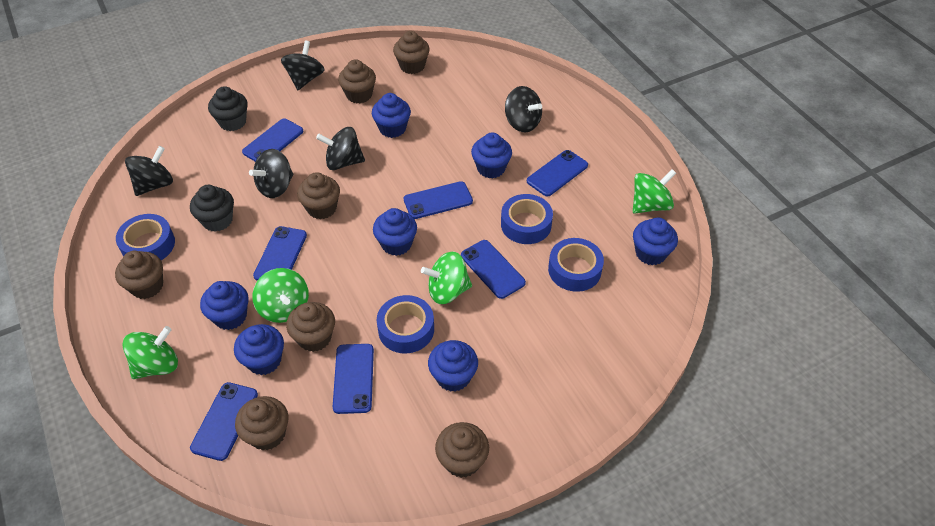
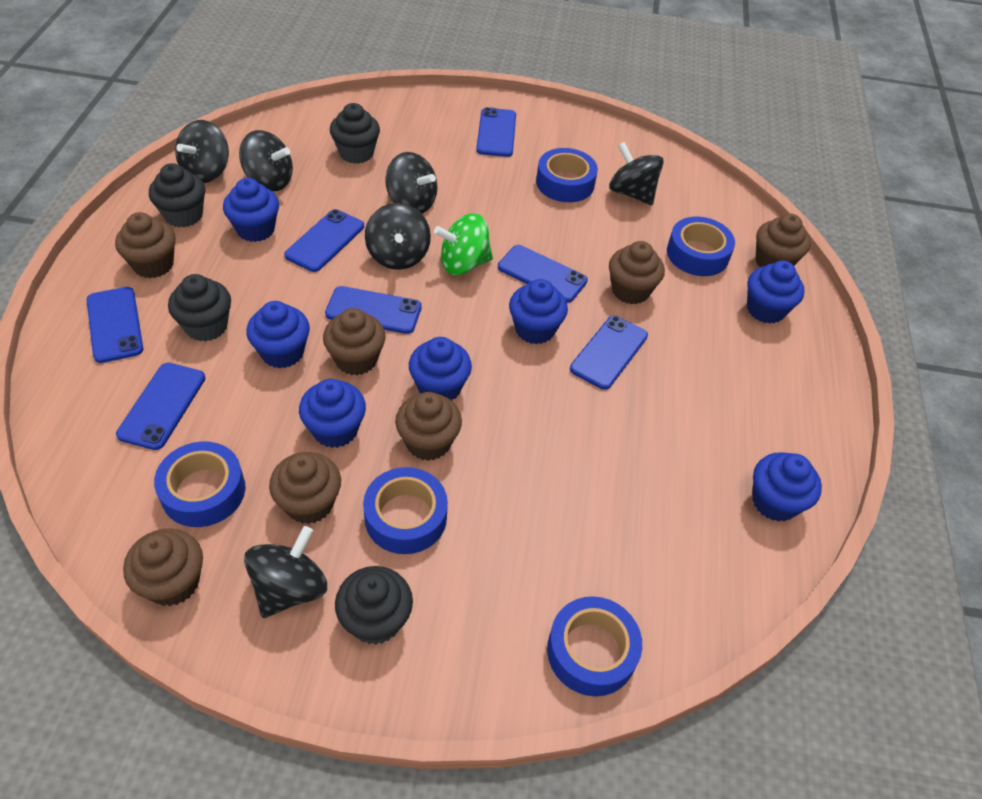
black cupcake: [190,185,234,232] [208,86,248,131] = 2 -> [149,163,205,228] [168,274,231,342] [330,103,380,164] [335,566,413,645] = 4
black spinning top: [125,146,173,196] [249,149,293,198] [281,40,324,90] [316,127,365,170] [505,86,542,132] = 5 -> [175,120,229,183] [239,130,293,191] [244,526,327,618] [365,203,431,270] [385,152,438,214] [609,142,664,205] = 6
blue tape: [116,214,175,260] [377,295,434,353] [501,194,553,244] [548,238,604,292] = 4 -> [154,441,245,527] [363,467,448,554] [536,148,598,202] [547,596,642,696] [667,217,735,276] = 5
green spinning top: [122,326,178,379] [252,268,309,323] [421,251,472,304] [633,169,676,213] = 4 -> [434,213,493,275] = 1

